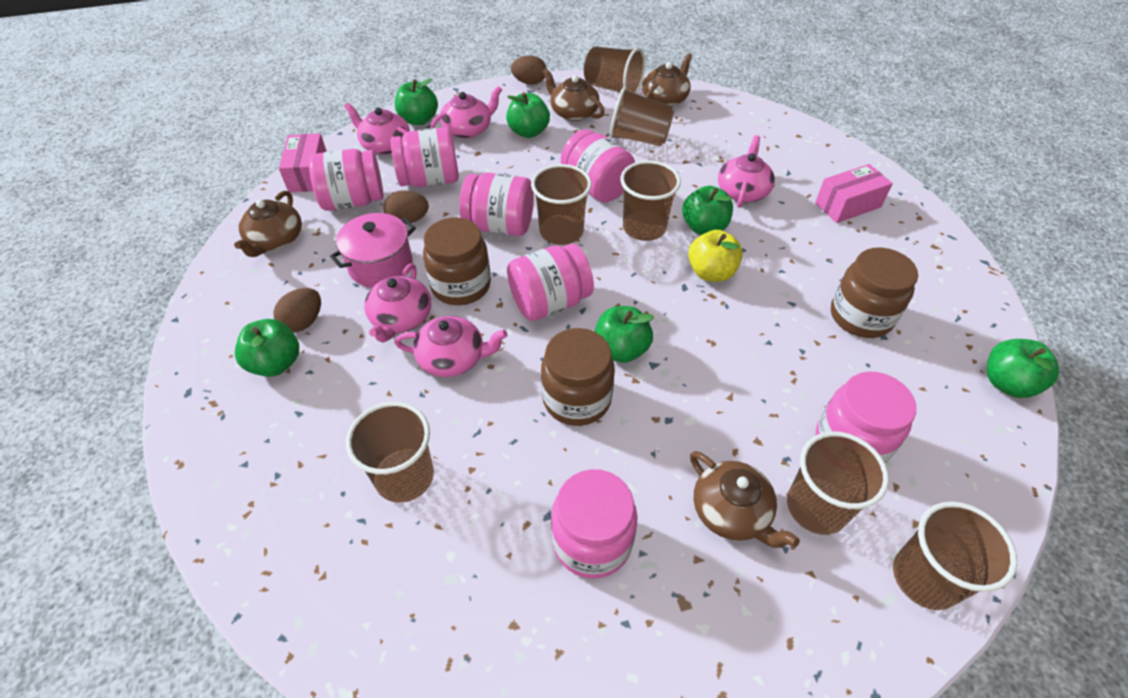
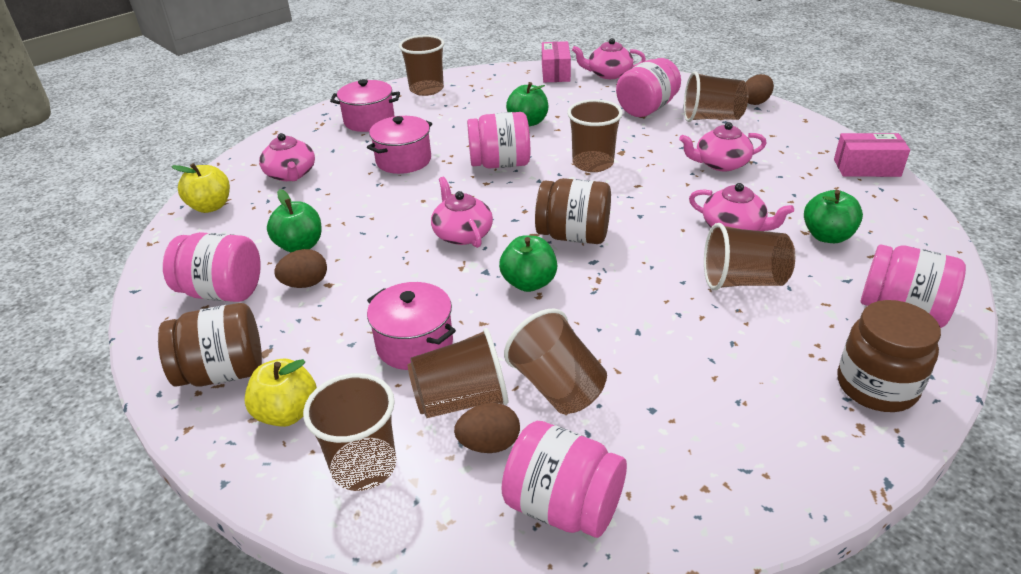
brown teapot: [234,191,302,257] [542,68,605,121] [642,53,692,106] [690,451,800,548] = 4 -> none = 0
green apple: [235,319,299,377] [395,78,438,125] [506,92,550,138] [595,306,654,363] [682,186,733,235] [987,339,1059,398] = 6 -> [267,189,322,252] [499,235,557,292] [506,82,548,126] [804,190,863,243] = 4
pink jar: [309,149,384,211] [391,127,459,187] [459,172,534,236] [507,243,594,321] [551,469,638,579] [561,129,635,202] [816,372,916,464] = 7 -> [163,232,261,302] [467,112,530,169] [501,421,627,538] [616,58,681,117] [861,245,966,328] = 5
pink pot: [330,213,416,288] = 1 -> [330,79,400,132] [367,116,432,174] [367,282,456,370] = 3
yellow apple: [688,230,743,282] = 1 -> [171,163,230,213] [244,359,317,427] = 2

